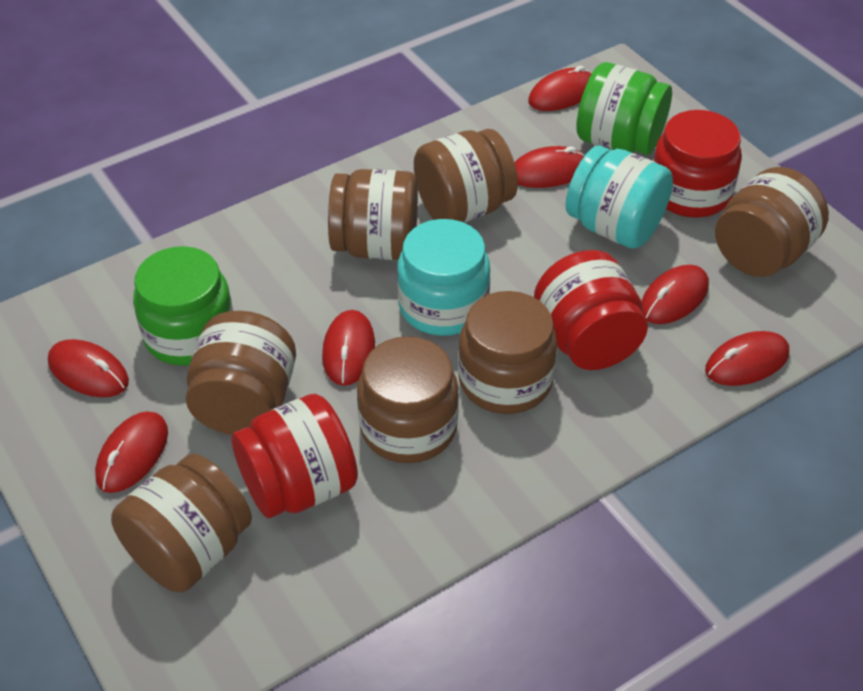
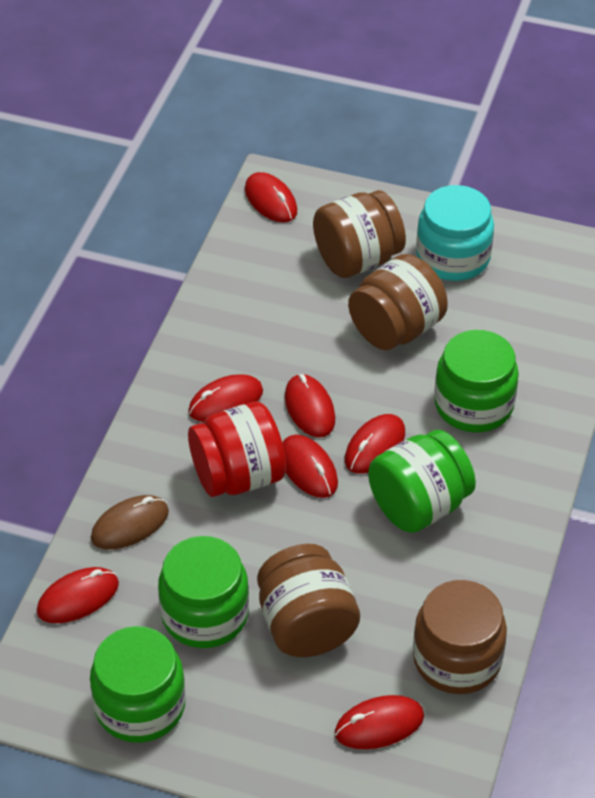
brown jar: [111,454,252,592] [186,311,296,435] [328,169,418,260] [357,336,459,463] [414,129,518,223] [458,291,557,414] [715,167,829,277] = 7 -> [257,544,360,657] [313,190,406,278] [348,254,448,350] [413,580,507,694] = 4
brown mouse: none = 0 -> [91,495,169,549] = 1
green jar: [133,246,233,366] [576,62,672,155] = 2 -> [90,626,186,743] [158,536,249,648] [368,430,476,533] [434,330,519,432] = 4
red jar: [232,394,358,518] [534,250,648,370] [653,110,742,218] = 3 -> [188,401,286,497] = 1
turquoise jar: [397,219,490,336] [565,145,673,249] = 2 -> [416,185,494,281] = 1

